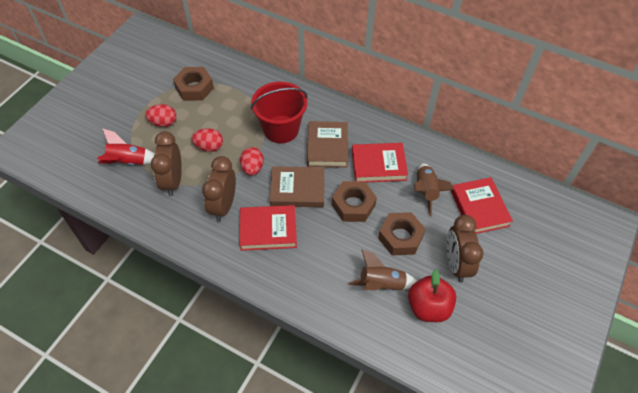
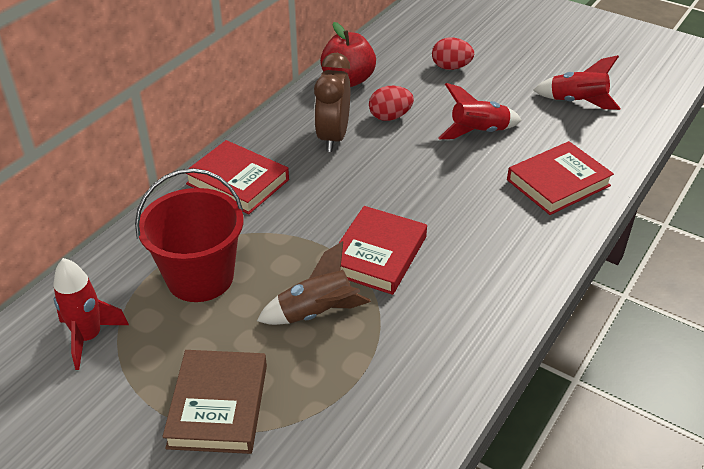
brown book: [270,166,324,207] [307,121,348,168] = 2 -> [162,350,267,454] = 1
brown clock: [151,131,182,196] [202,156,236,222] [447,215,483,282] = 3 -> [314,53,350,152] = 1
brown nut: [173,67,214,101] [332,181,377,222] [378,212,426,255] = 3 -> none = 0
brown rocket: [348,249,417,291] [414,163,455,217] = 2 -> [257,241,371,325] = 1
red egg: [145,104,176,127] [192,128,223,152] [240,147,264,176] = 3 -> [369,86,414,121] [432,37,474,70] = 2
red rocket: [97,128,154,165] = 1 -> [54,258,129,370] [439,83,522,139] [533,55,621,110] = 3

